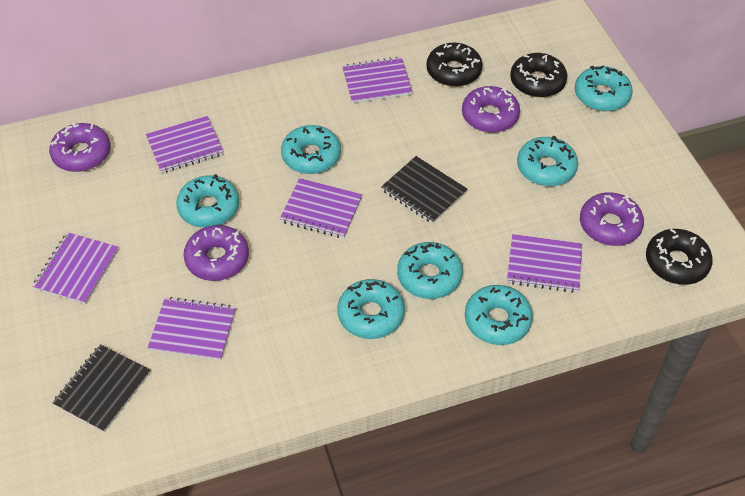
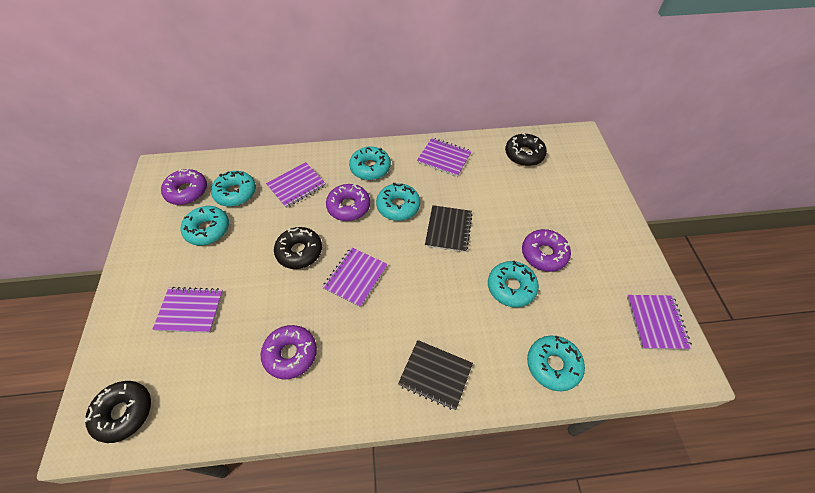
purple notebook: [32,232,119,304] [146,116,223,173] [148,297,236,360] [279,178,362,238] [342,57,413,103] [507,234,582,293] = 6 -> [152,287,223,333] [266,162,326,208] [322,247,388,308] [417,138,472,177] [627,295,692,350] = 5
turquoise donut: [176,174,239,228] [281,125,341,174] [338,279,405,339] [397,242,463,299] [465,285,533,345] [517,136,578,186] [575,66,633,111] = 7 -> [181,206,229,245] [211,171,256,207] [349,147,391,180] [376,183,420,221] [488,261,539,307] [527,336,585,392] = 6

